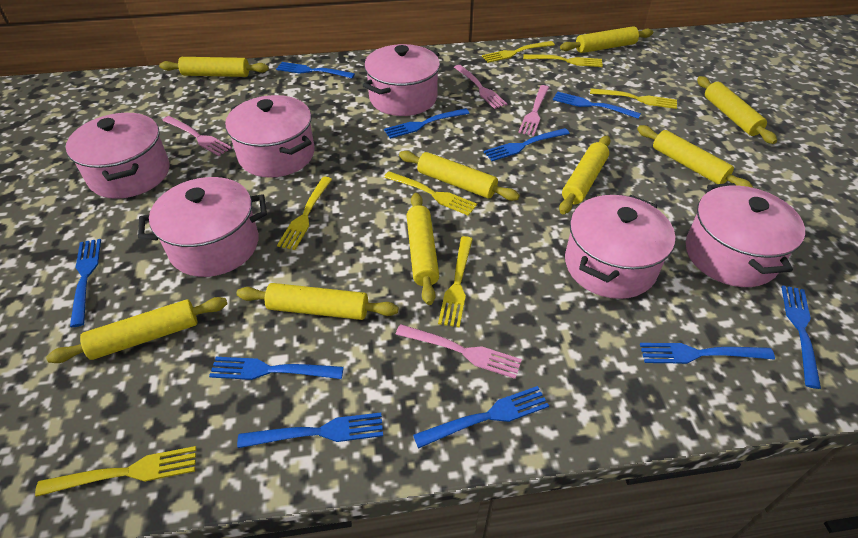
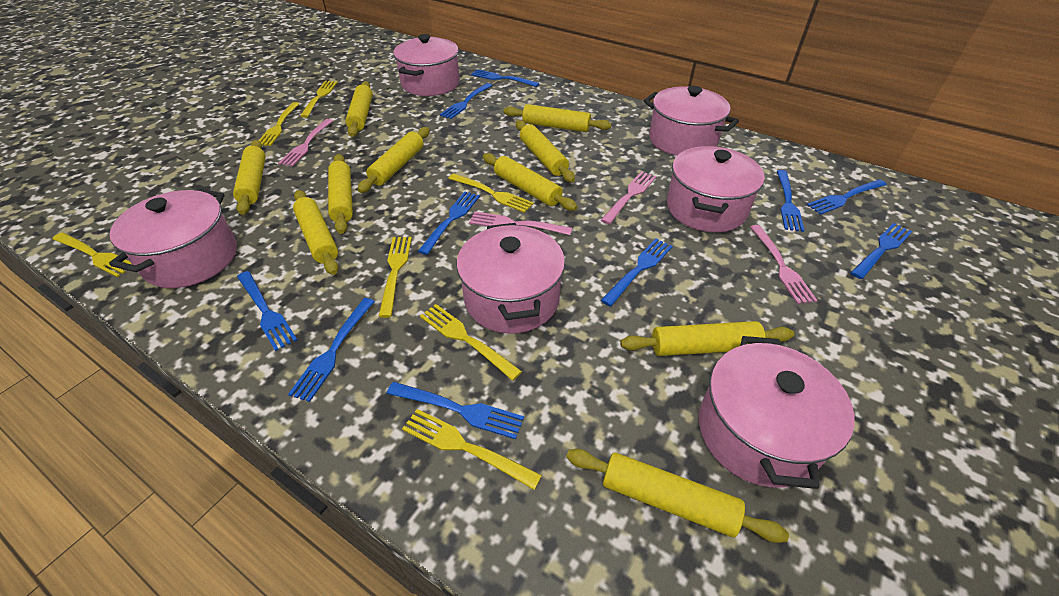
yellow rolling pin: [46,297,228,363] [159,57,269,77] [236,283,398,320] [399,151,520,201] [407,193,439,305] [559,135,611,214] [560,26,653,53] [637,125,754,188] [697,76,777,144] = 9 -> [233,140,266,215] [293,190,339,275] [328,154,353,234] [345,81,373,137] [357,127,429,193] [483,153,577,211] [503,104,612,132] [516,120,575,182] [566,449,789,543] [620,321,794,356] = 10

